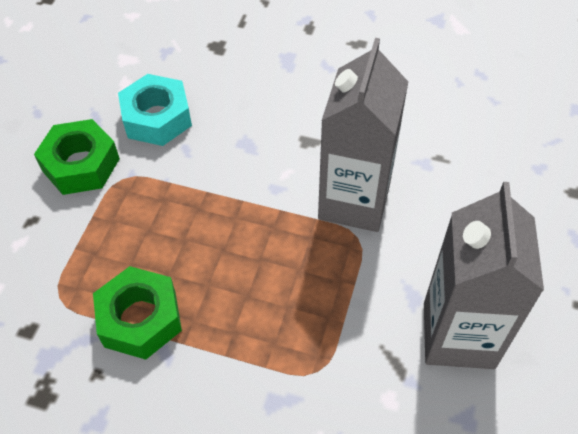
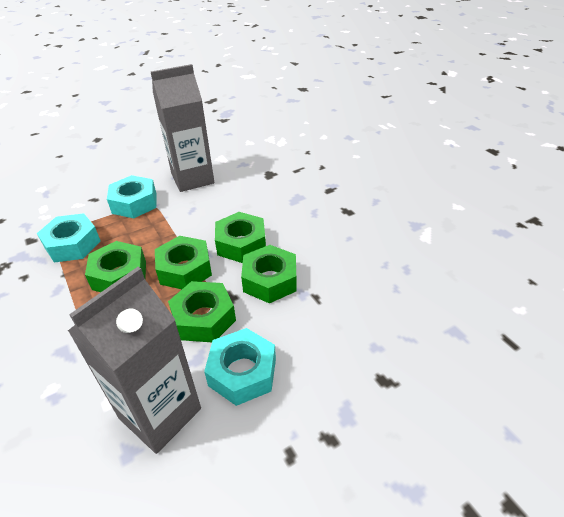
green nut: [34,119,120,195] [93,266,182,360] = 2 -> [85,241,146,292] [155,236,212,289] [168,281,236,342] [215,212,266,263] [241,245,296,303] = 5
turquoise nut: [118,74,192,146] = 1 -> [37,213,101,263] [107,175,157,218] [204,328,276,406] = 3

